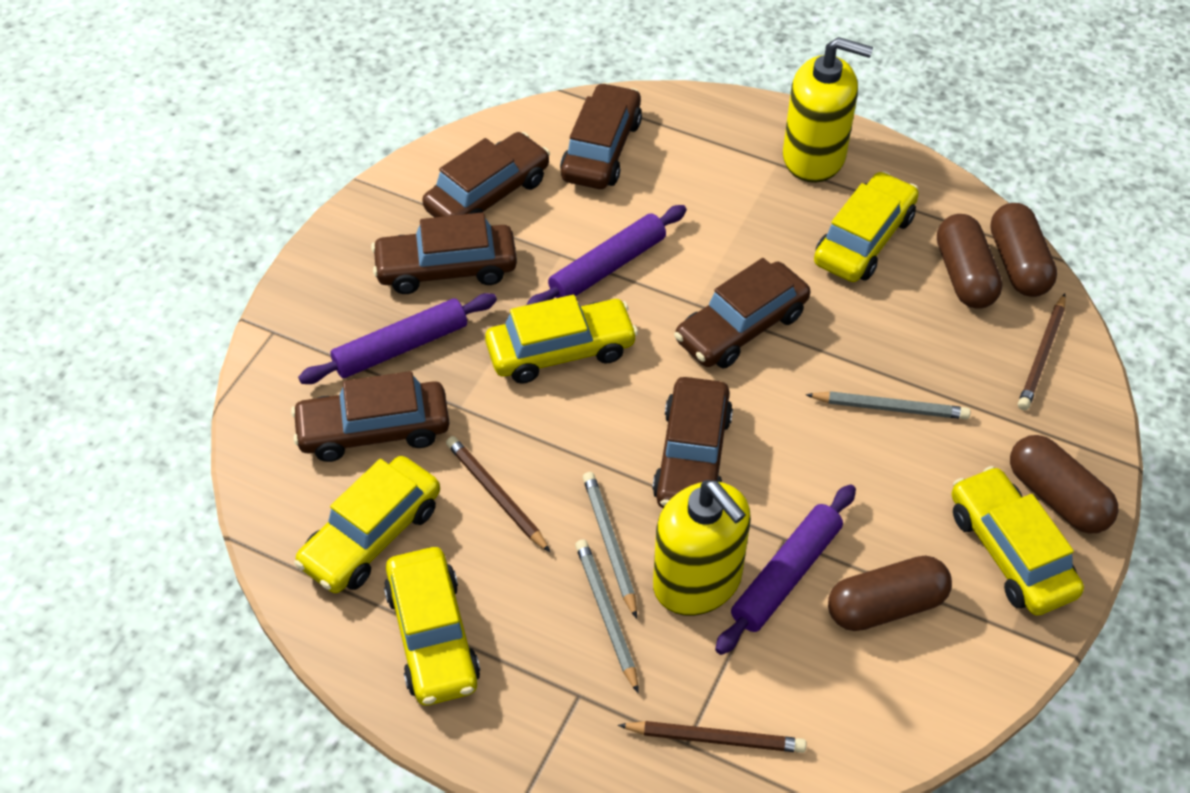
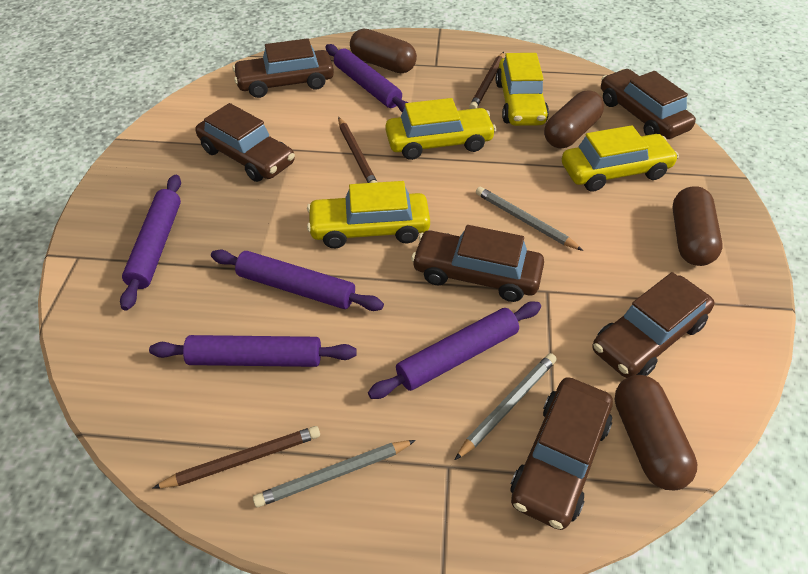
purple rolling pin: [298,293,497,384] [526,205,687,305] [715,485,856,655] = 3 -> [120,175,181,310] [149,335,357,367] [211,249,384,311] [326,44,408,112] [368,302,541,399] = 5
yellow car: [294,456,440,593] [384,547,480,706] [485,295,638,384] [814,171,919,282] [951,466,1084,616] = 5 -> [307,181,430,248] [385,98,496,160] [496,53,549,126] [562,125,679,192] = 4
yellow soap dispenser: [653,480,751,616] [783,37,873,183] = 2 -> none = 0

